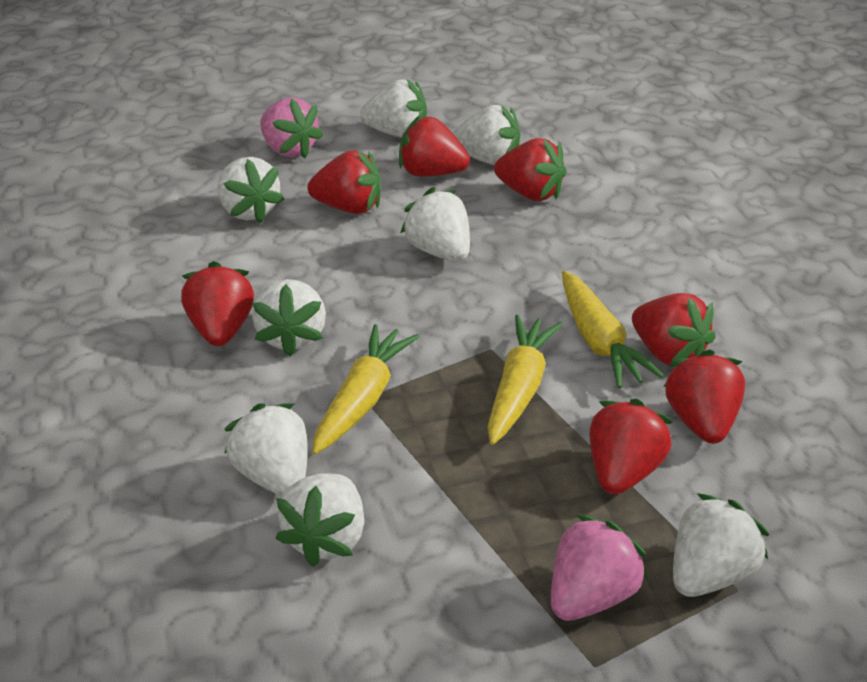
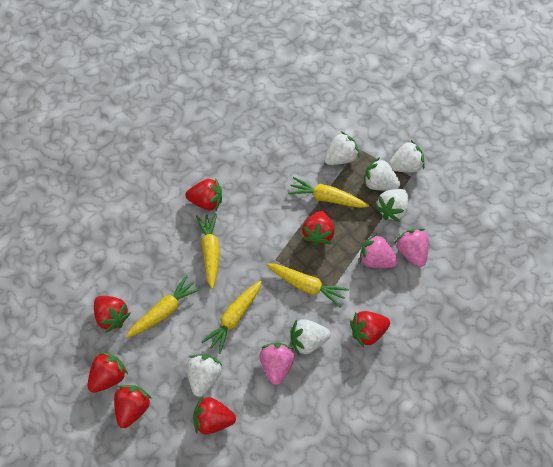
pink strawberry: [260,97,323,159] [551,514,648,621] = 2 -> [260,343,295,385] [359,233,398,268] [395,228,429,267] = 3
white strawberry: [218,157,284,224] [224,403,308,496] [252,279,326,357] [275,473,364,567] [360,80,427,138] [401,187,470,261] [453,105,520,165] [673,493,769,597] = 8 -> [187,354,223,397] [291,319,331,355] [324,131,359,165] [364,157,400,190] [375,189,408,222] [388,140,425,172] = 6
yellow carrot: [312,324,419,455] [487,315,563,445] [562,270,664,388] = 3 -> [126,275,201,338] [196,213,220,289] [202,280,262,354] [267,263,349,307] [288,177,369,208] = 5

